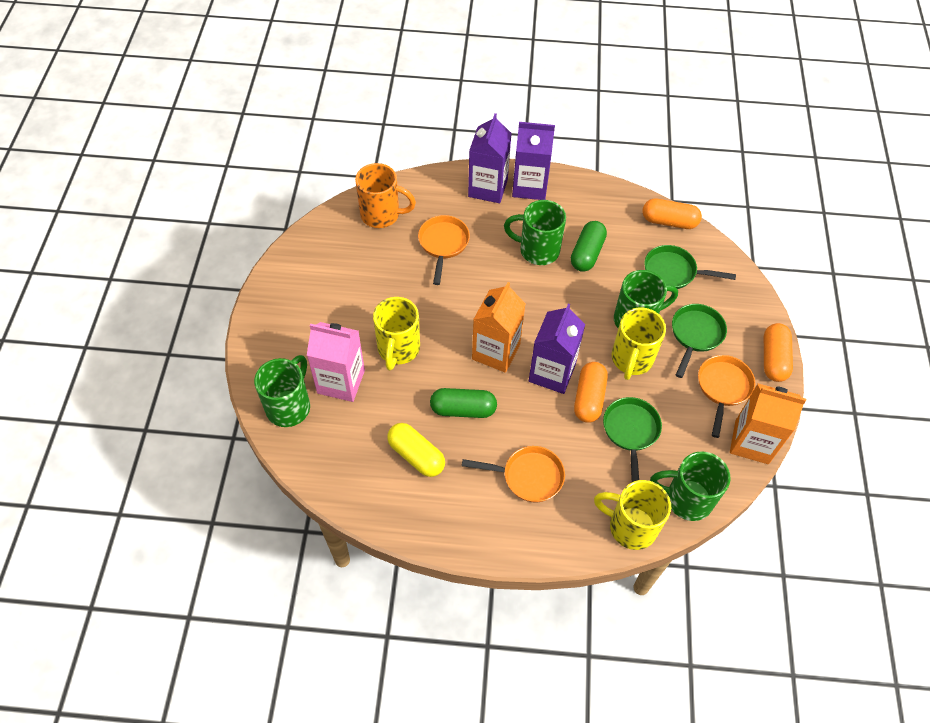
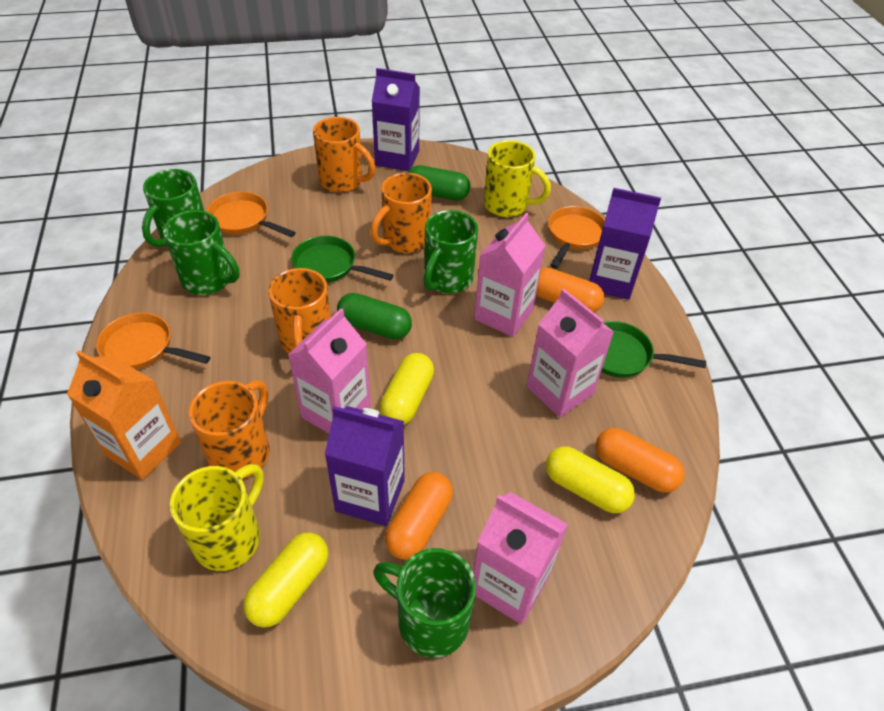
green pan: [603,397,662,482] [644,245,736,289] [672,304,727,378] = 3 -> [291,236,394,283] [601,321,706,378] = 2
orange carton: [472,282,526,373] [730,384,806,464] = 2 -> [67,351,181,480] = 1
orange mug: [355,163,416,228] = 1 -> [189,380,270,478] [268,268,331,353] [313,117,376,192] [370,173,432,253] = 4
pink carton: [307,322,365,402] = 1 -> [288,308,371,434] [473,492,568,625] [474,213,546,337] [527,289,614,417] = 4
yellow capsule: [387,423,445,477] = 1 -> [243,532,329,628] [380,353,434,425] [546,446,635,513] = 3
yellow mug: [373,297,420,370] [594,480,671,550] [612,307,666,380] = 3 -> [170,464,264,571] [484,140,551,217] = 2

